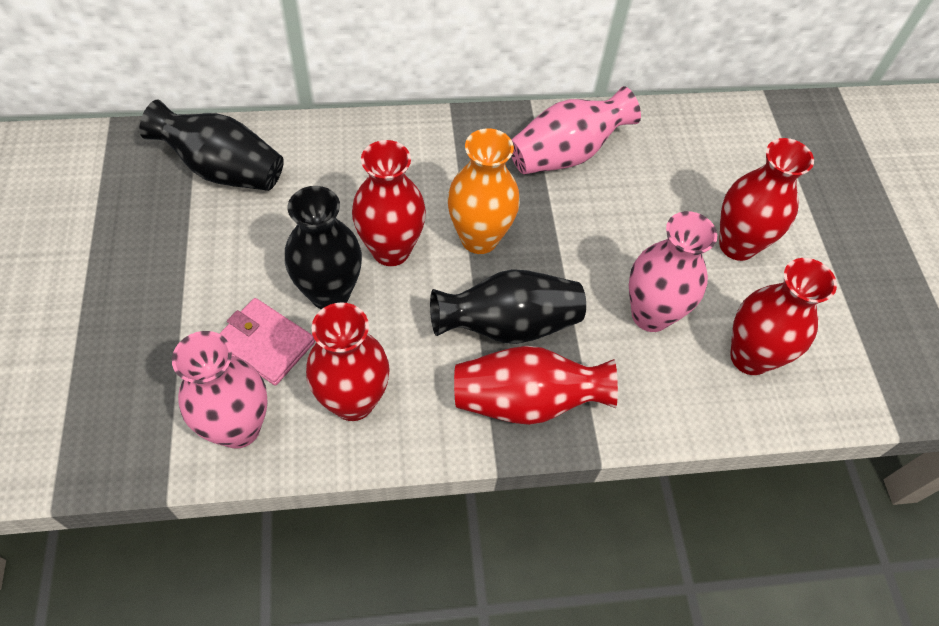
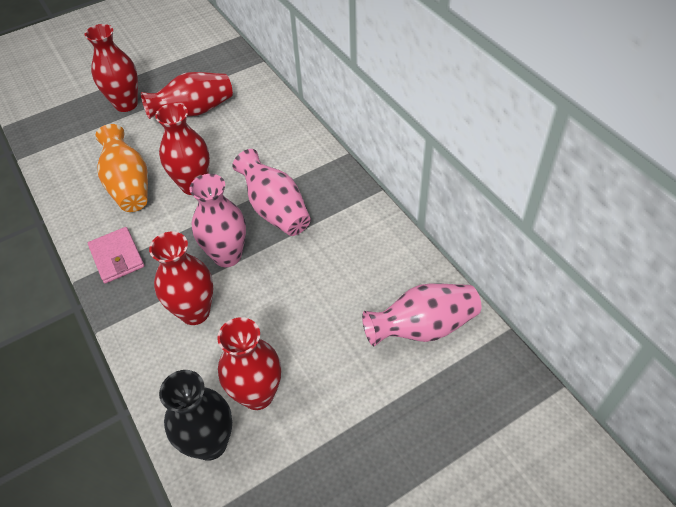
black vase: [139,100,284,191] [285,186,362,309] [430,269,586,344] = 3 -> [159,370,232,461] = 1

